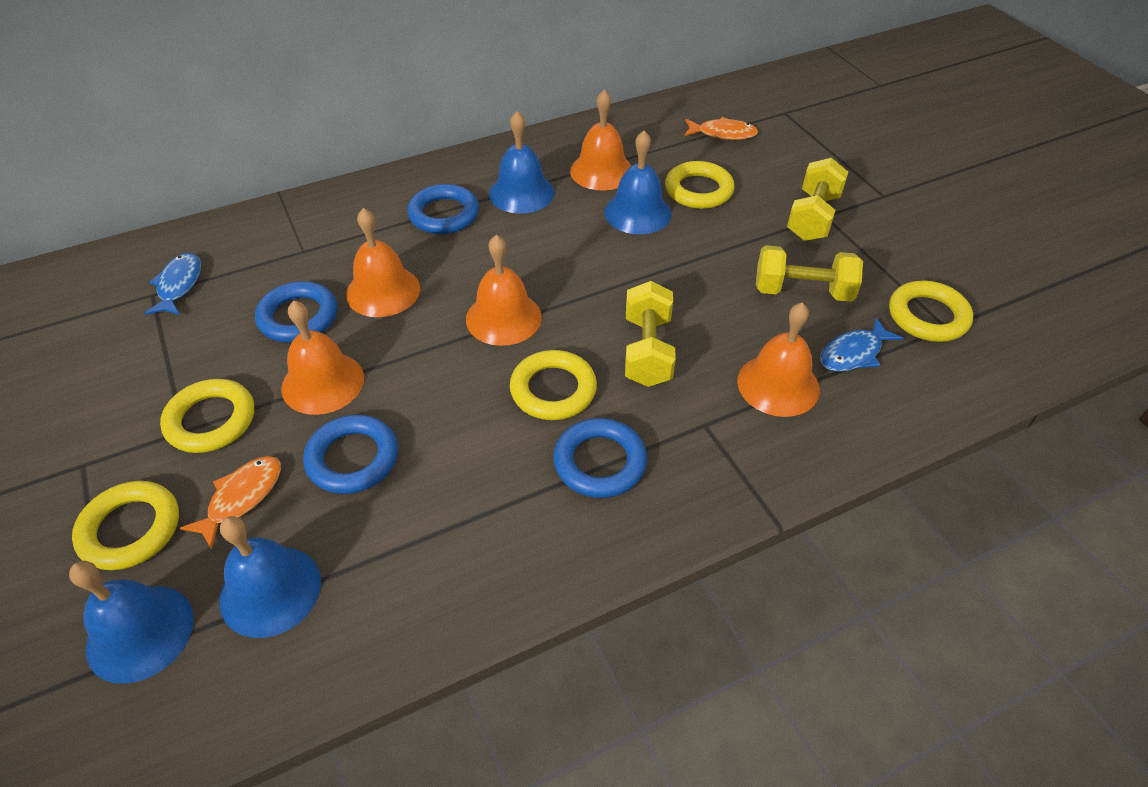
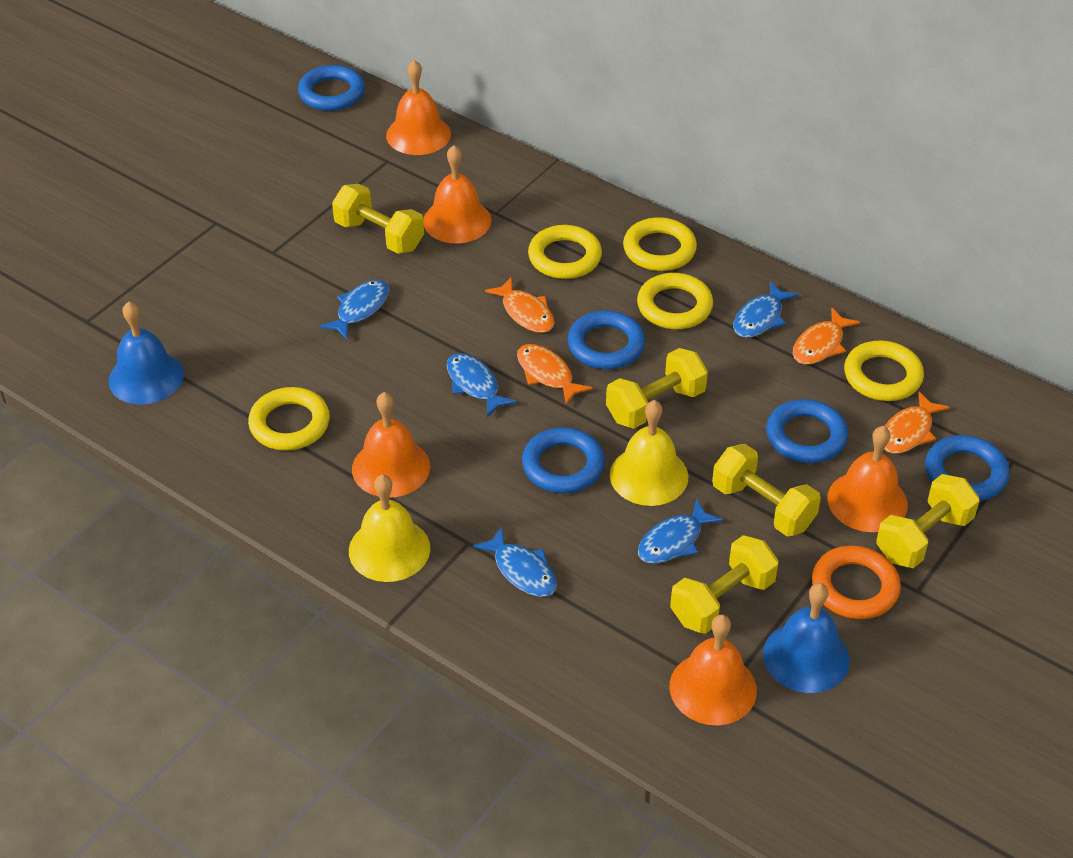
blue bell: [69,561,194,684] [219,516,321,638] [489,111,554,214] [605,131,672,234] = 4 -> [109,301,184,405] [763,583,850,693] = 2
blue fish: [144,253,201,315] [820,317,904,372] = 2 -> [320,280,389,339] [447,353,517,417] [473,527,557,597] [638,499,723,564] [733,281,799,338] = 5
blue ring: [255,281,337,343] [303,414,398,494] [407,184,479,234] [553,418,647,498] = 4 -> [298,65,365,111] [522,427,605,493] [568,311,645,369] [766,399,848,463] [925,435,1010,501] = 5
orange fish: [180,456,281,549] [684,117,758,140] = 2 -> [485,278,554,333] [517,344,593,405] [793,308,860,364] [884,391,950,454] = 4
orange ring: none = 0 -> [812,545,901,619] = 1
yellow bell: none = 0 -> [349,474,430,582] [610,400,688,506] = 2
yellow dumbbell: [625,281,676,387] [756,245,863,302] [787,158,848,241] = 3 -> [332,184,424,254] [606,348,708,429] [670,535,779,634] [712,444,821,536] [876,474,980,568] = 5

